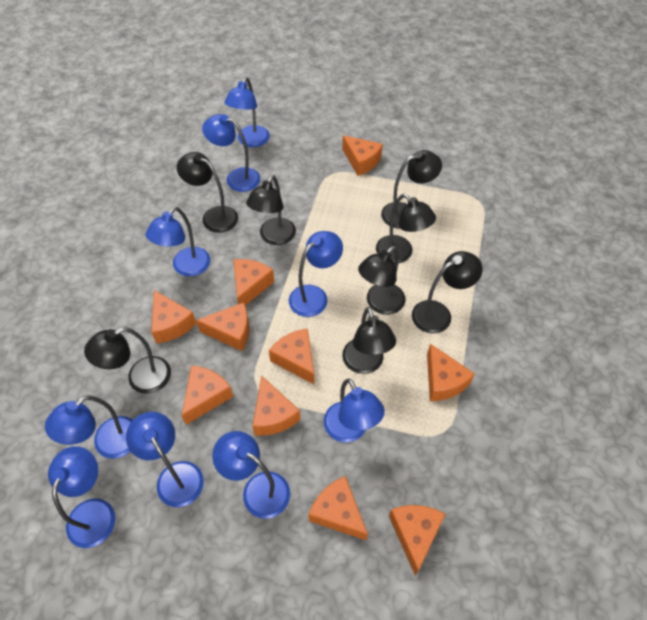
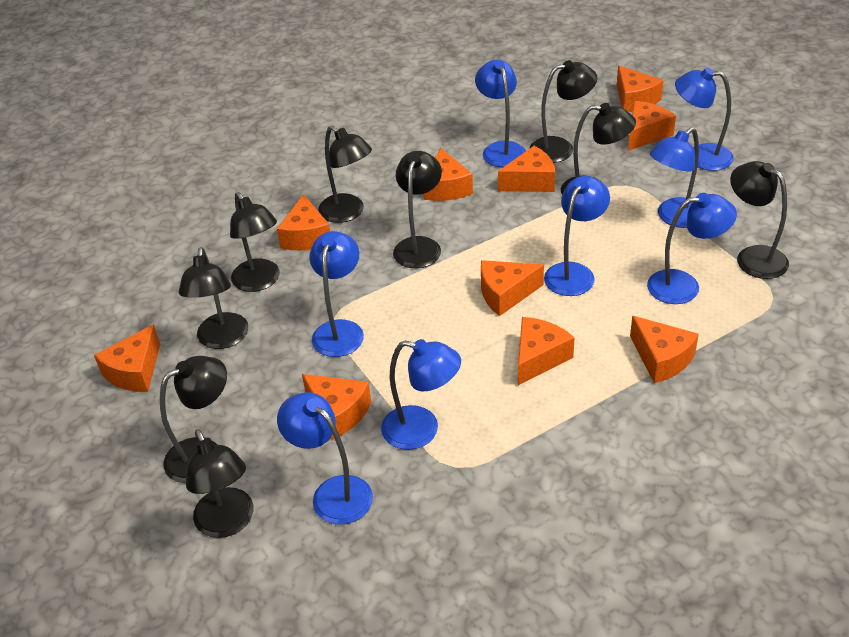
black lamp: [84,327,171,394] [177,152,238,233] [246,175,296,245] [342,307,396,374] [358,246,405,315] [376,194,436,264] [381,150,442,228] [412,251,483,334] = 8 -> [160,356,227,483] [179,247,249,349] [186,429,254,538] [230,192,280,292] [318,125,372,223] [393,151,442,268] [530,60,597,163] [561,103,636,195] [730,161,789,279] = 9
blue lamp: [45,395,133,459] [48,446,115,548] [126,412,204,507] [146,207,210,277] [202,114,260,192] [212,431,290,519] [224,77,270,147] [289,231,343,317] [324,378,385,443] = 9 -> [277,392,373,525] [309,231,364,357] [381,339,461,450] [475,60,526,167] [544,176,610,296] [647,193,737,304] [650,127,699,228] [675,68,734,171] = 8

